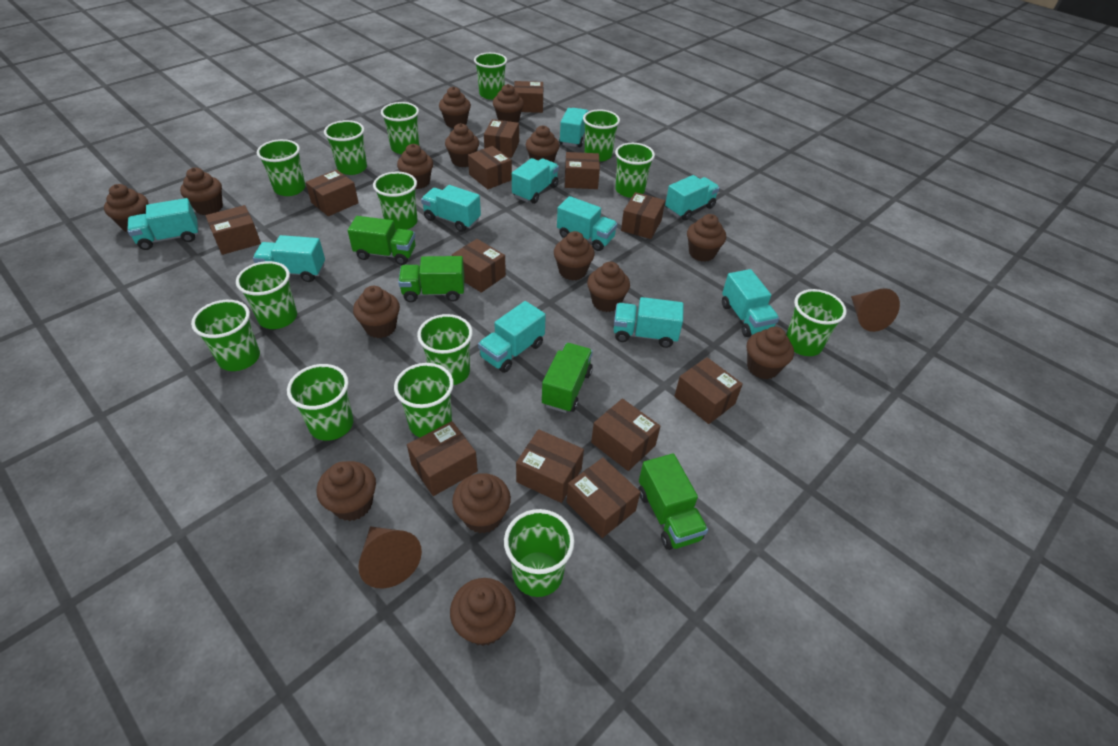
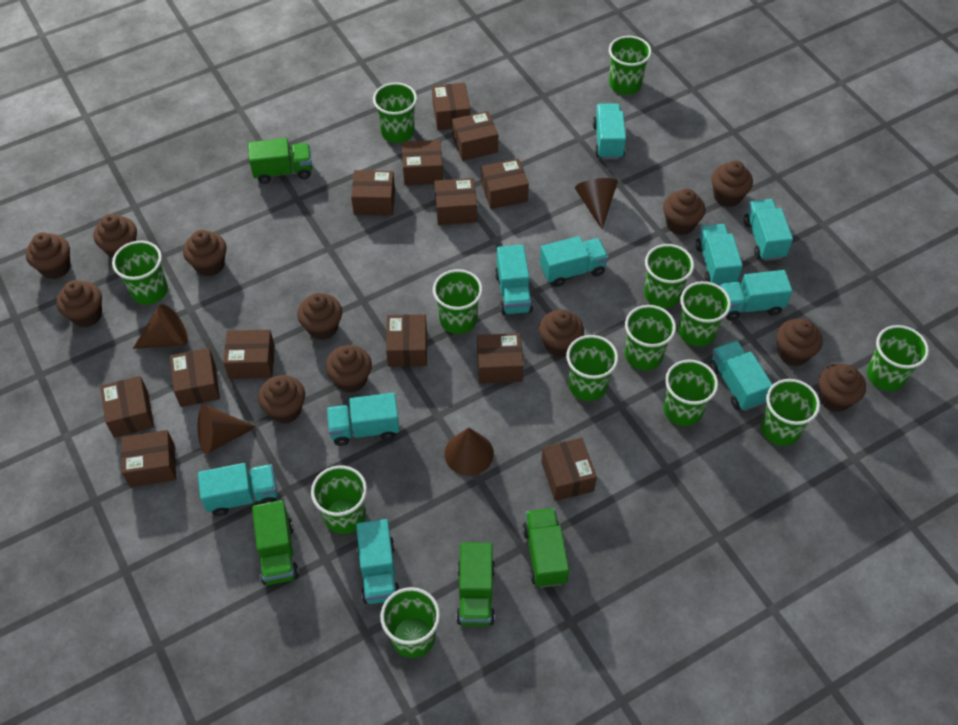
brown cone: [358,526,422,589] [851,288,900,332] = 2 -> [133,304,188,349] [198,405,256,454] [444,427,494,476] [575,178,618,229] = 4
brown cupcake: [104,184,149,232] [180,168,223,215] [317,461,376,521] [353,286,400,338] [397,144,433,189] [439,86,471,128] [445,123,479,167] [450,578,516,646] [452,473,511,533] [493,84,524,123] [526,125,560,162] [554,231,595,281] [587,262,630,312] [687,214,726,262] [747,327,794,379] = 15 -> [26,232,71,279] [56,280,102,327] [94,214,137,259] [183,230,227,277] [258,375,305,424] [297,293,342,340] [325,345,372,393] [539,310,584,357] [663,188,705,235] [711,161,753,207] [777,319,823,366] [819,364,866,412] = 12
green cup: [191,300,260,371] [236,261,297,329] [257,139,305,196] [287,364,354,441] [324,120,367,175] [373,172,418,230] [381,102,419,154] [394,363,454,437] [417,314,473,385] [474,52,507,100] [504,509,574,597] [583,109,620,162] [615,143,655,198] [786,289,847,356] = 14 -> [112,240,168,305] [311,465,367,534] [373,82,417,143] [380,587,440,658] [433,269,483,334] [566,335,618,401] [609,36,652,95] [625,305,676,370] [644,244,694,308] [664,360,718,426] [678,281,731,346] [761,379,820,446] [867,325,929,391] = 13

